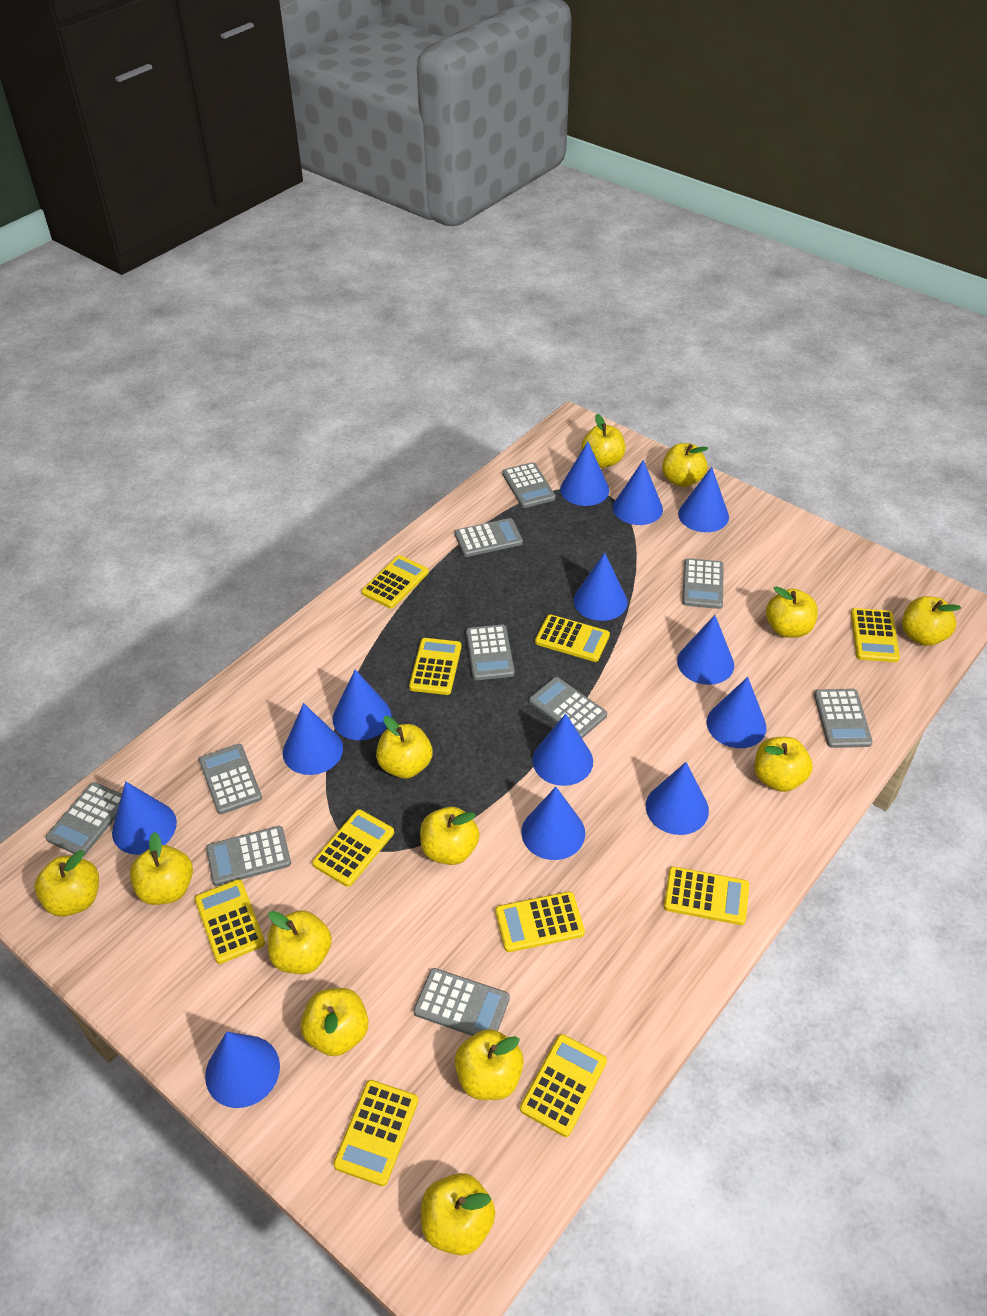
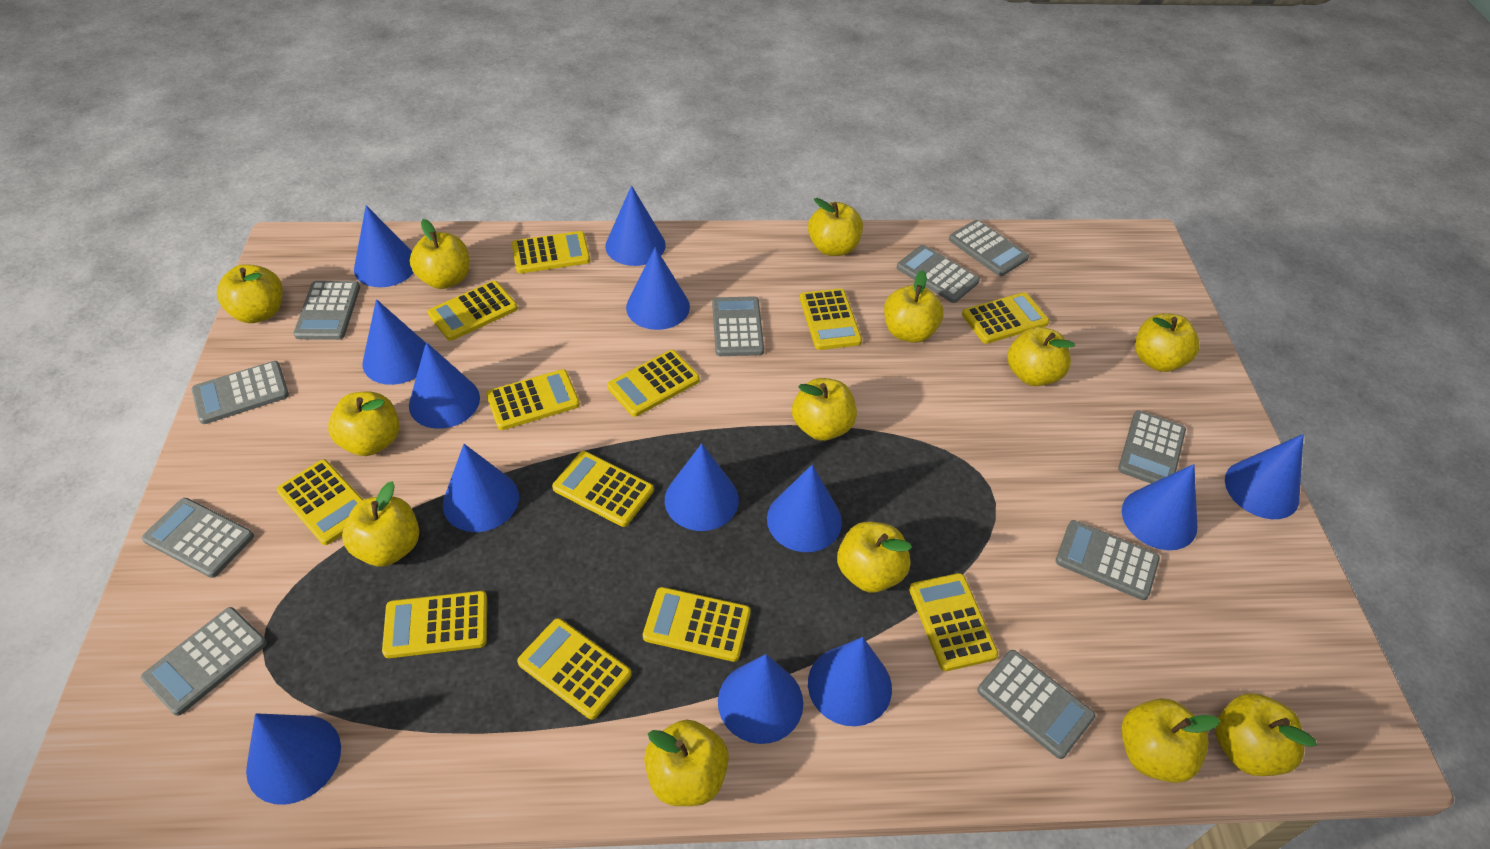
yellow calculator: [195,879,265,964] [312,809,394,887] [333,1080,418,1186] [361,555,429,609] [409,638,462,695] [495,892,585,952] [520,1034,607,1137] [535,615,610,662] [664,867,749,925] [851,608,900,662] = 10 -> [277,459,363,545] [382,591,487,658] [428,281,518,341] [486,369,580,430] [512,231,590,273] [517,618,631,720] [552,451,654,527] [607,350,700,417] [643,587,751,662] [800,288,862,350] [909,573,998,671] [962,292,1049,344] = 12

